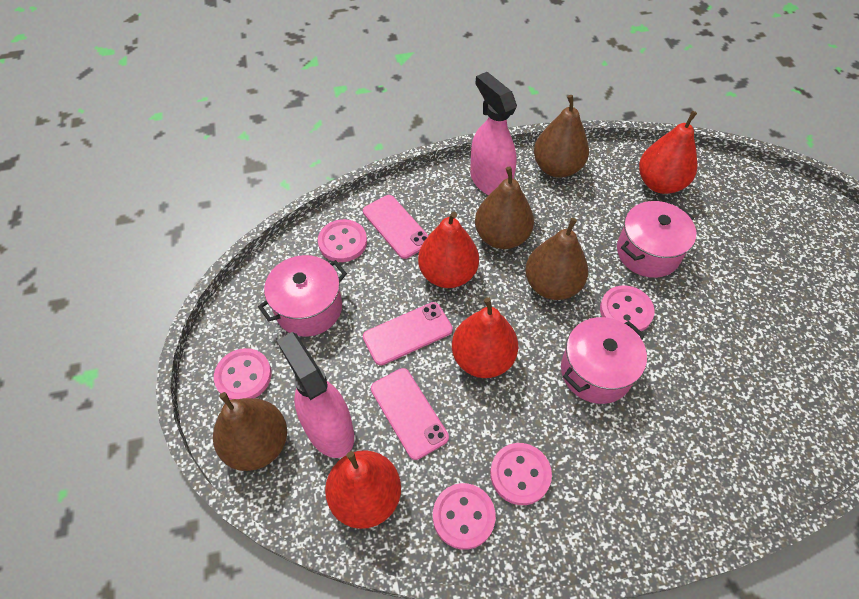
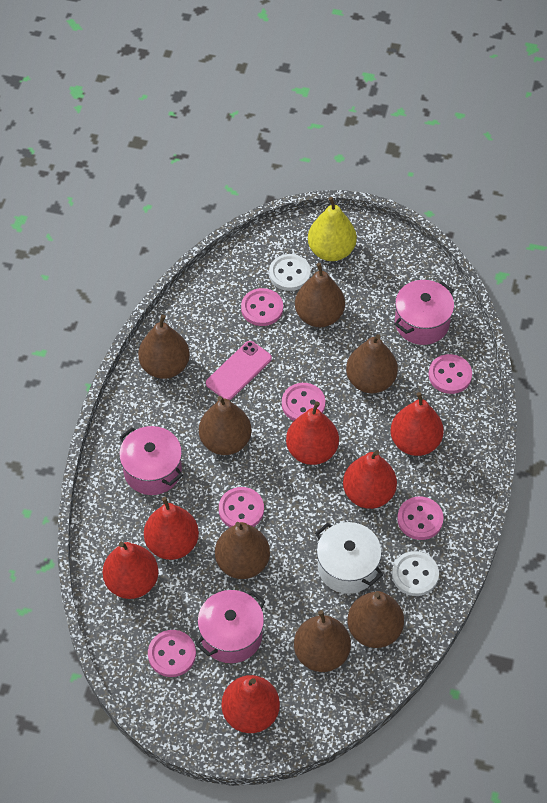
brown pear: [213,392,287,471] [475,167,534,249] [525,218,588,300] [534,95,589,178] = 4 -> [138,315,190,379] [199,396,252,455] [215,522,270,579] [294,610,351,672] [295,263,345,327] [346,334,398,393] [347,591,404,648] = 7
pink button: [214,348,272,400] [318,219,367,262] [433,483,496,550] [490,443,552,505] [600,286,655,331] = 5 -> [148,630,196,677] [219,487,264,527] [241,288,283,326] [282,383,325,421] [397,497,444,540] [429,354,472,394] = 6
pink phone: [363,195,429,259] [363,302,453,365] [371,368,449,460] = 3 -> [206,341,272,400] = 1
pink spray bottle: [276,332,354,458] [470,72,517,195] = 2 -> none = 0
red pear: [325,450,401,529] [418,212,479,288] [452,297,518,378] [639,111,697,194] = 4 -> [103,542,159,599] [144,497,199,560] [222,675,280,733] [286,401,339,465] [343,450,397,509] [390,392,444,456] = 6
white button: none = 0 -> [269,254,311,291] [392,551,439,596] = 2
white pot: none = 0 -> [315,522,383,594] = 1
yellow pear: none = 0 -> [308,197,357,261] = 1

